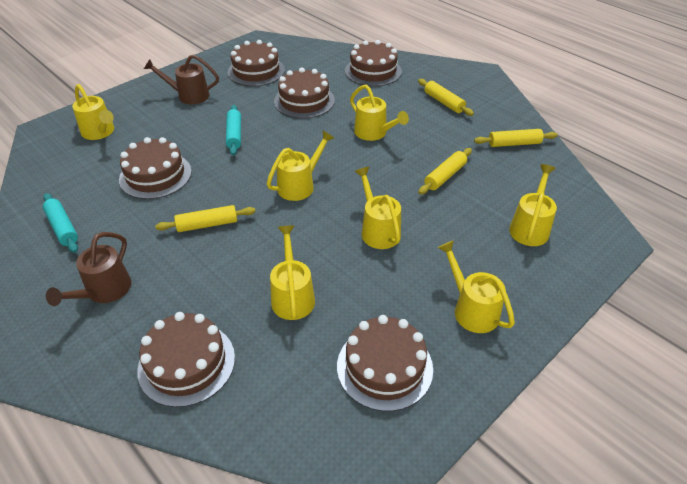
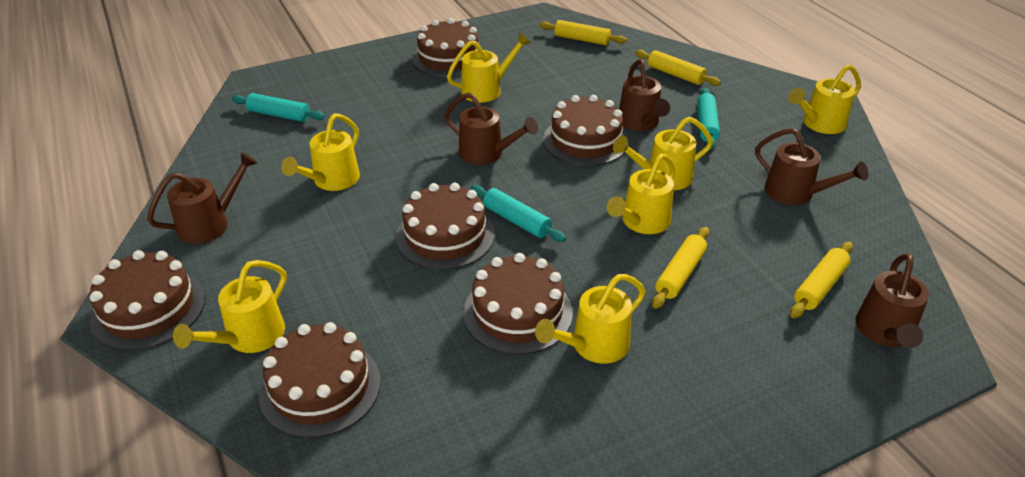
brown watering can: [46,232,131,306] [144,55,219,104] = 2 -> [147,152,258,244] [444,93,538,165] [619,59,670,131] [755,128,868,205] [856,253,929,348] = 5
turquoise rolling pin: [43,193,78,253] [226,105,241,156] = 2 -> [232,93,325,122] [471,185,566,242] [697,88,720,149] = 3

